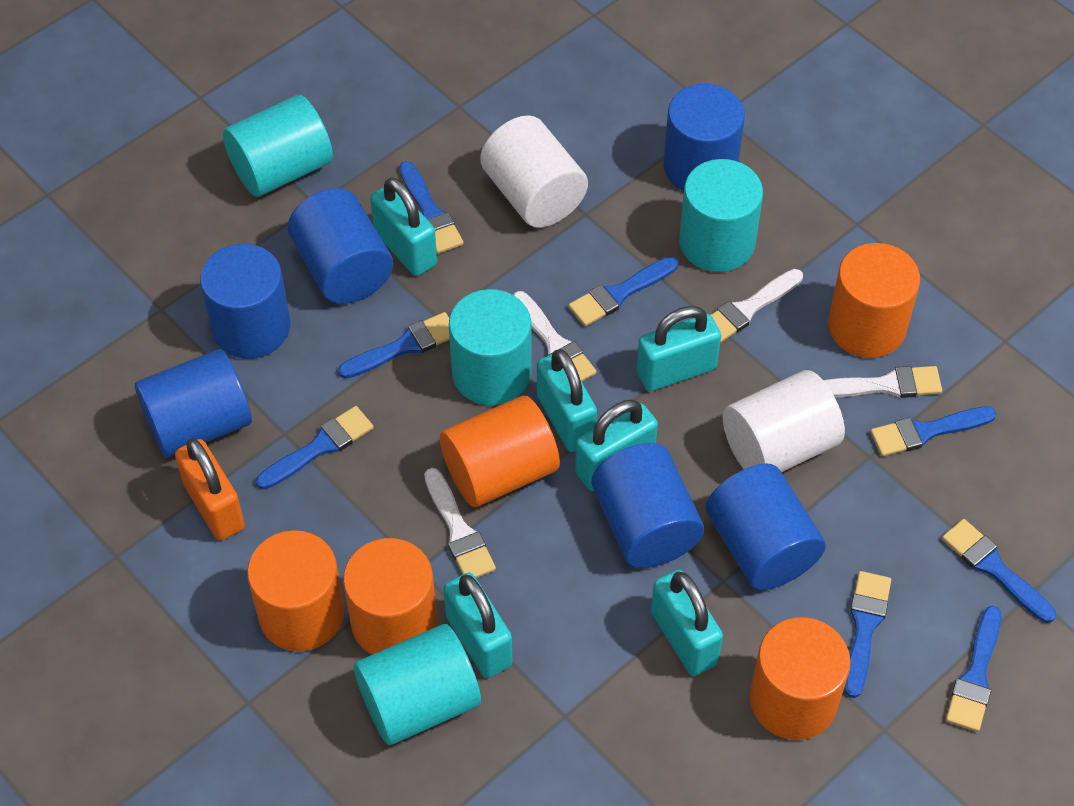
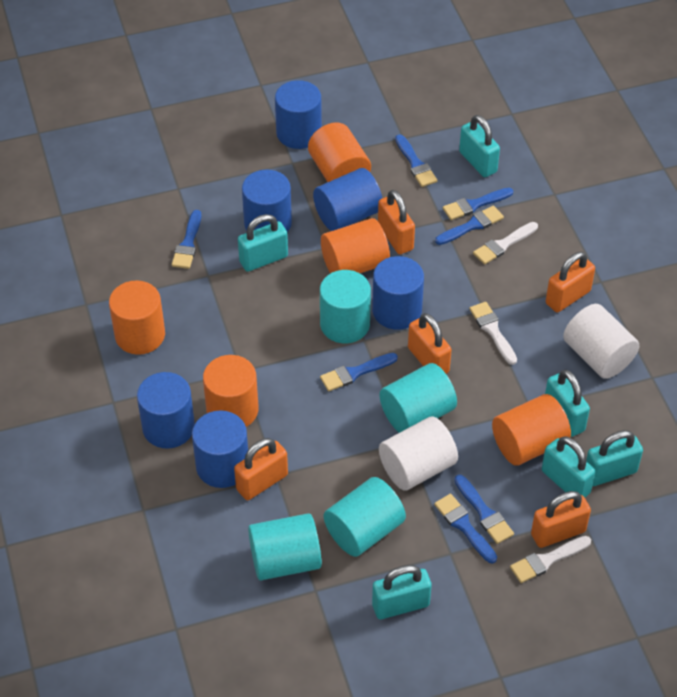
blue brush: [256,406,374,490] [338,312,450,379] [399,161,464,254] [568,256,678,326] [844,571,891,698] [870,406,997,456] [942,519,1056,623] [946,606,1001,732] = 8 -> [171,210,201,269] [320,353,398,391] [395,134,437,187] [434,494,497,563] [435,205,504,245] [443,188,513,220] [454,475,514,544] = 7
orange padlock: [175,438,245,540] = 1 -> [234,438,288,500] [378,190,415,254] [408,313,452,374] [531,491,591,548] [546,252,595,312] = 5
white brush: [424,468,496,578] [513,291,597,382] [711,269,803,343] [823,366,942,398] = 4 -> [469,302,517,365] [473,222,538,264] [510,536,591,583] = 3

